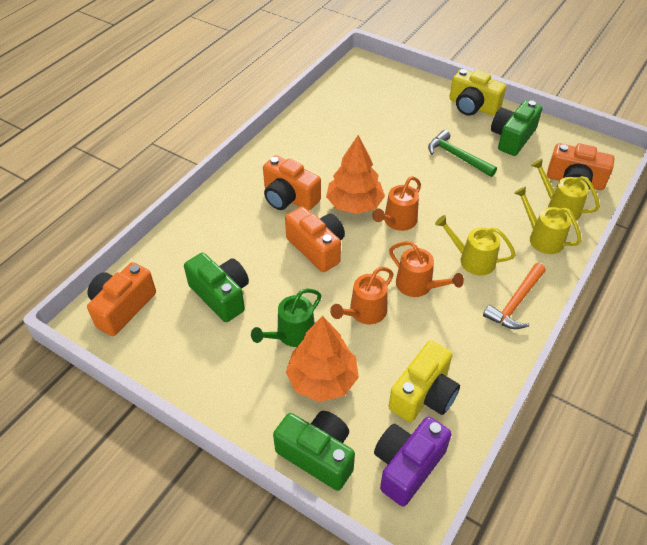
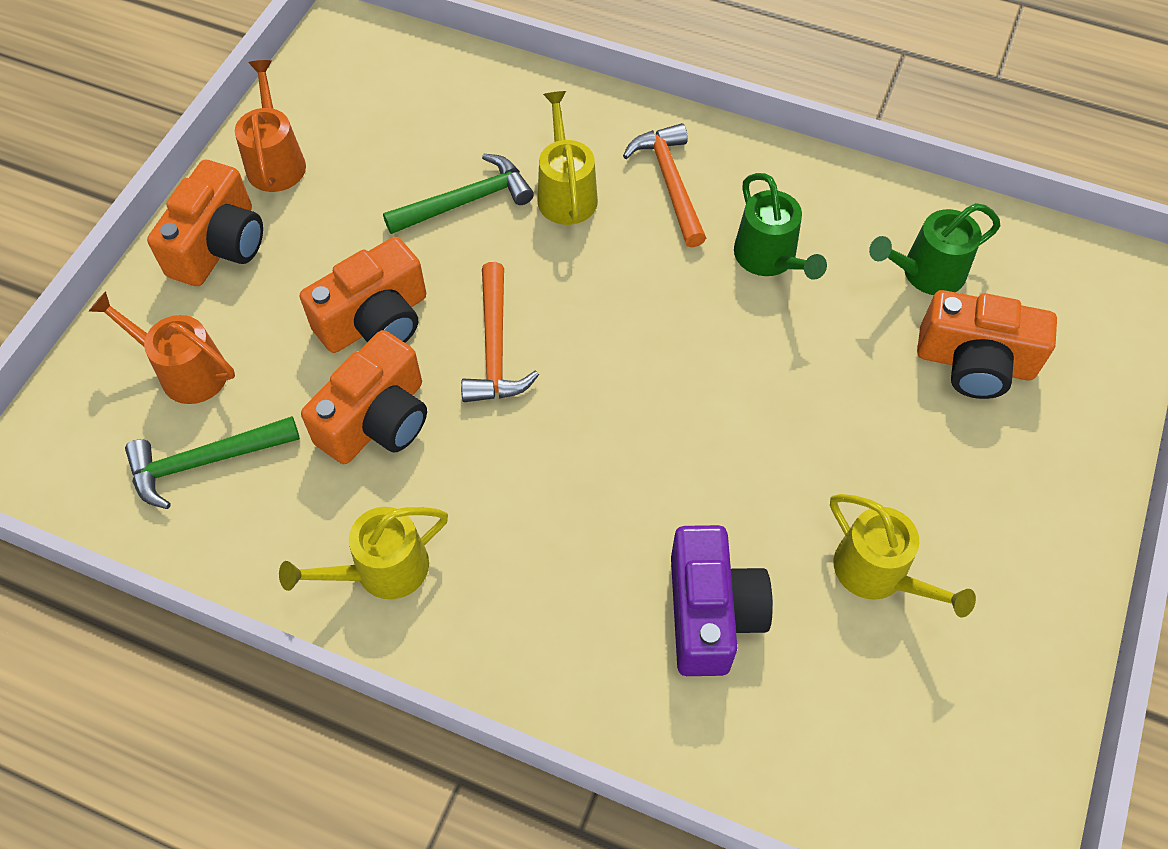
green camera: [184,253,249,322] [273,411,355,491] [491,100,542,156] = 3 -> none = 0
green hammer: [428,130,497,177] = 1 -> [125,416,300,509] [383,154,534,234] = 2
green watering can: [251,289,322,347] = 1 -> [734,173,827,280] [869,203,1000,295] = 2
orange hammer: [483,263,546,329] = 1 -> [461,262,539,402] [623,123,706,247] = 2
orange tree: [286,316,359,402] [326,135,385,214] = 2 -> none = 0
orange watering can: [330,267,393,324] [372,176,421,231] [389,241,464,297] = 3 -> [89,291,235,404] [235,60,306,192] = 2
yellow camera: [389,340,460,422] [449,69,507,116] = 2 -> none = 0

